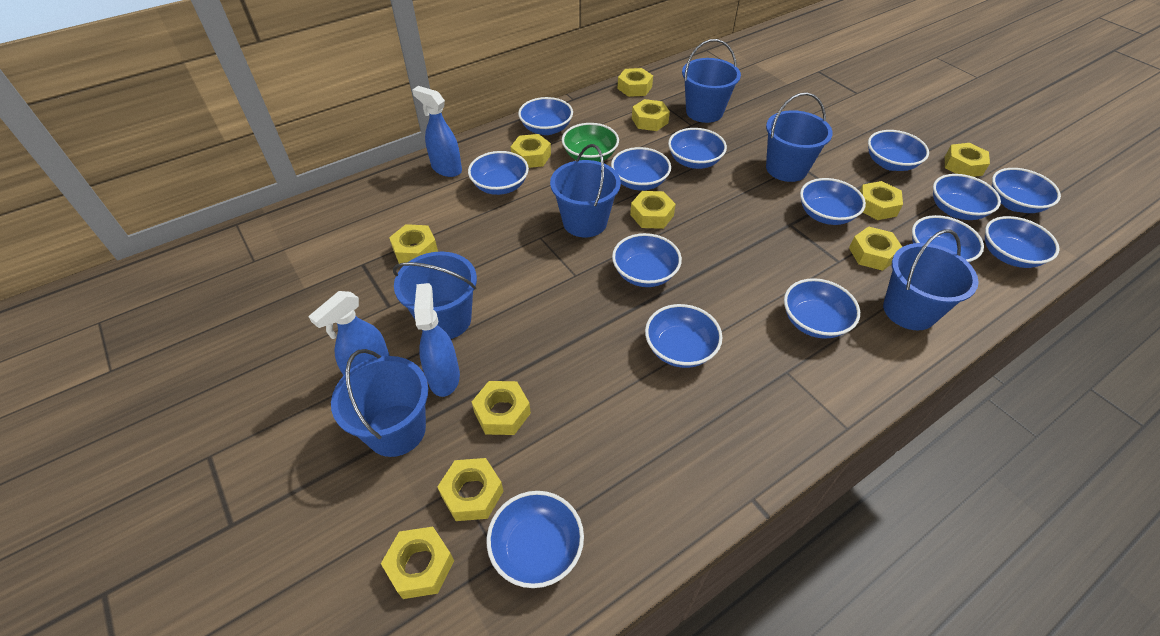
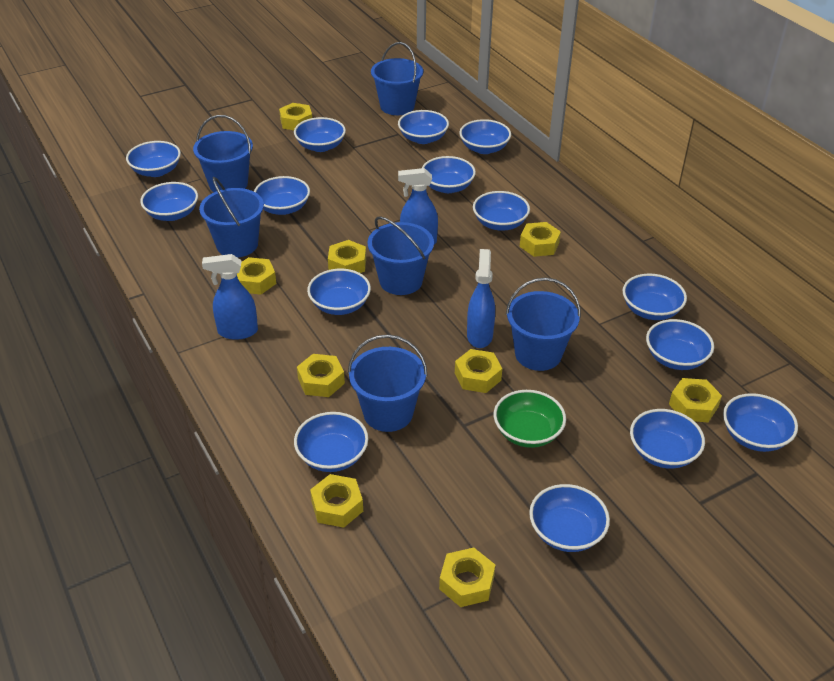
blue bowl: [468,151,529,195] [487,491,584,588] [518,97,573,135] [611,147,671,190] [612,233,682,287] [645,304,723,368] [668,128,727,169] [784,278,860,339] [800,178,866,225] [868,130,929,171] [912,215,984,263] [933,174,1001,220] [985,216,1060,268] [992,168,1061,213] = 14 -> [126,141,181,177] [140,182,198,221] [254,176,310,215] [294,117,346,152] [294,412,368,472] [307,269,371,315] [398,110,449,144] [422,156,476,193] [459,119,511,154] [473,191,530,231] [529,484,610,552] [623,273,687,320] [630,409,705,469] [646,319,714,370] [723,393,798,452] = 15
yellow nut: [381,527,454,599] [389,224,438,264] [438,458,504,521] [472,381,531,435] [511,134,551,168] [618,68,653,97] [630,191,676,229] [632,99,670,131] [849,227,902,271] [860,181,903,220] [945,143,990,177] = 11 -> [237,257,276,295] [279,103,312,130] [297,354,345,397] [310,474,363,528] [328,240,366,273] [439,548,495,607] [455,349,502,393] [520,222,561,257] [669,378,722,422] = 9

